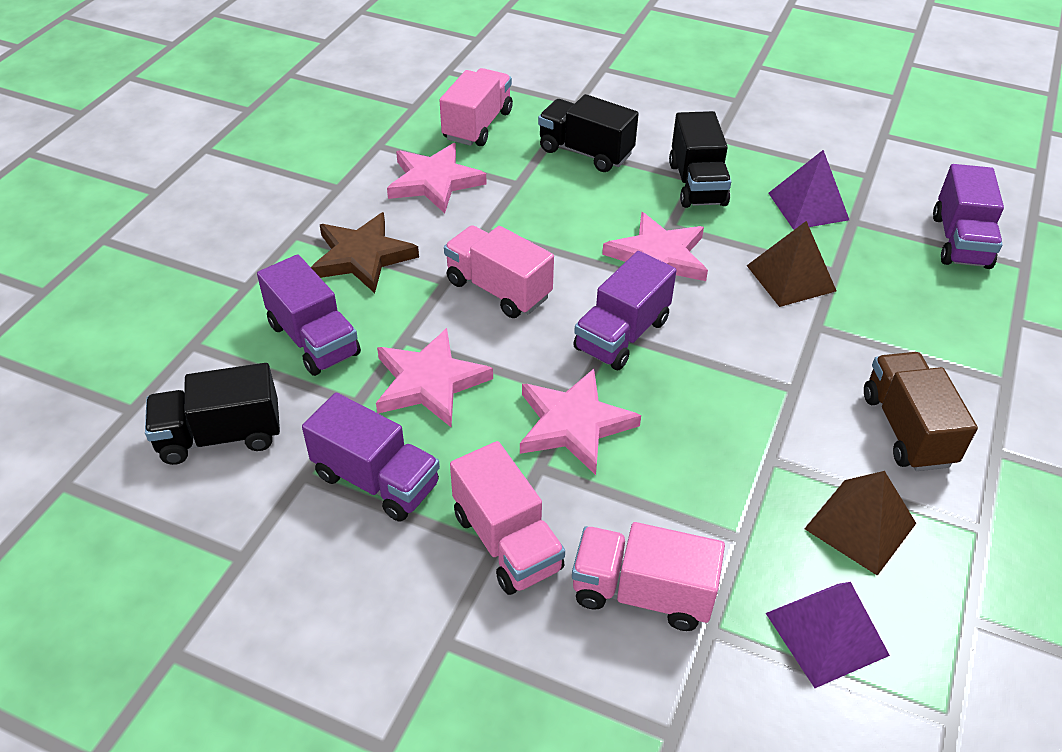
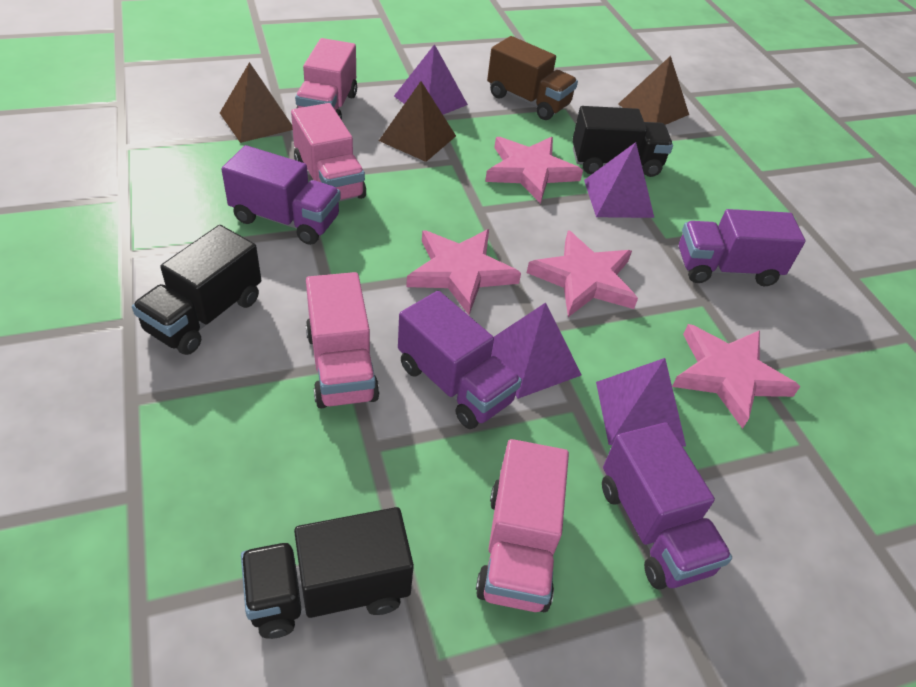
brown pyramid: [747,221,837,307] [804,471,916,576] = 2 -> [220,62,293,143] [379,81,456,162] [618,56,689,125] = 3
brown star: [311,212,419,293] = 1 -> none = 0
purple pyramid: [766,582,890,688] [768,150,849,230] = 2 -> [394,44,468,115] [491,302,581,399] [584,142,654,218] [596,358,686,446] = 4

